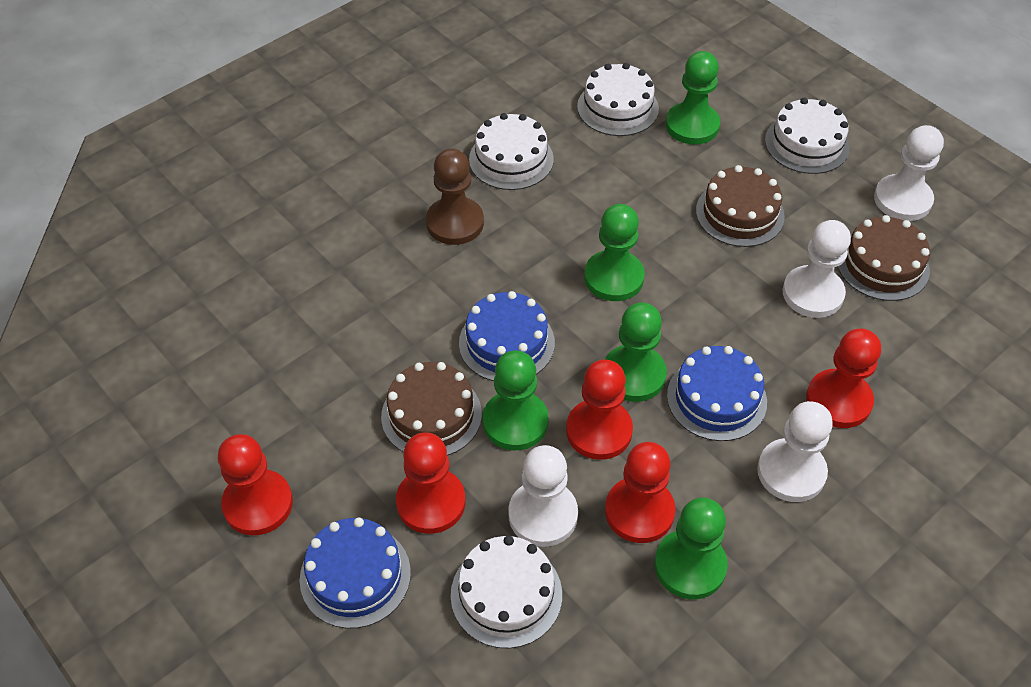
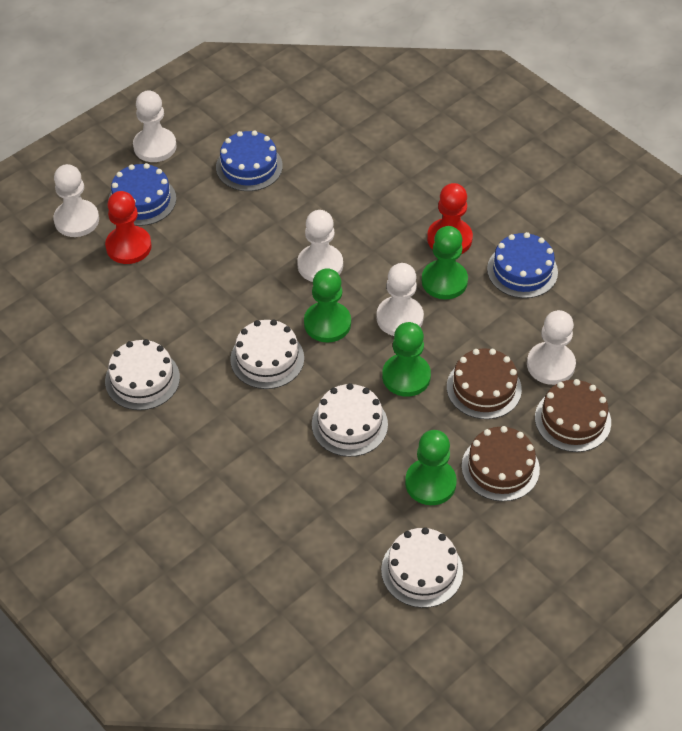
brown pawn: [426,149,484,245] = 1 -> none = 0
green pawn: [483,351,549,450] [584,204,645,301] [605,302,667,402] [654,497,728,599] [666,51,720,145] = 5 -> [304,268,351,342] [382,322,431,397] [405,430,457,505] [422,226,468,299] = 4
red pawn: [218,434,293,535] [396,432,465,534] [566,360,633,460] [605,442,675,543] [806,329,881,428] = 5 -> [105,191,152,264] [427,183,473,254] = 2
white pawn: [508,445,578,547] [757,401,833,502] [783,220,851,318] [874,125,944,221] = 4 -> [53,164,99,237] [133,91,177,162] [297,210,343,282] [376,263,424,336] [527,310,576,385] = 5

